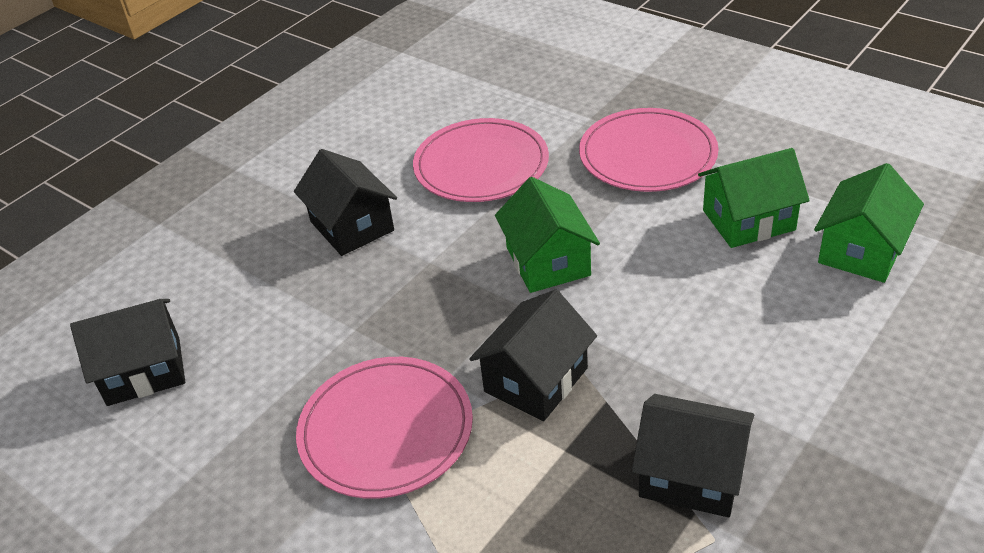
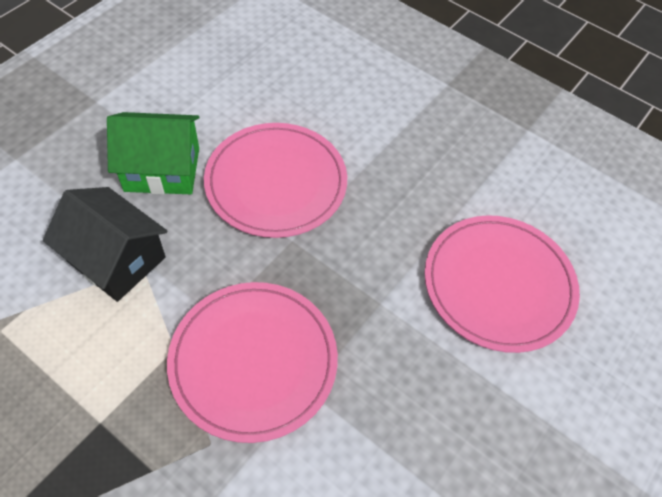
black house: [70,299,185,406] [294,149,397,256] [469,290,597,421] [632,394,754,517] = 4 -> [43,187,167,302] = 1
green house: [495,177,600,293] [698,148,810,248] [814,163,924,283] = 3 -> [107,112,200,195] = 1

